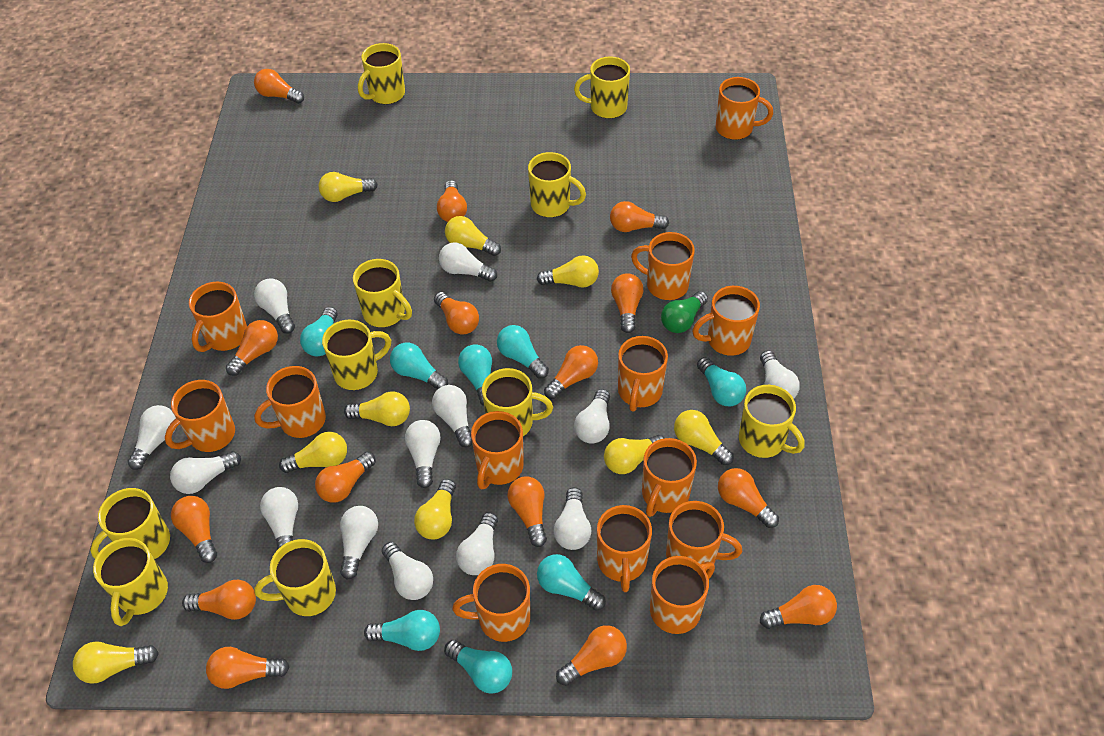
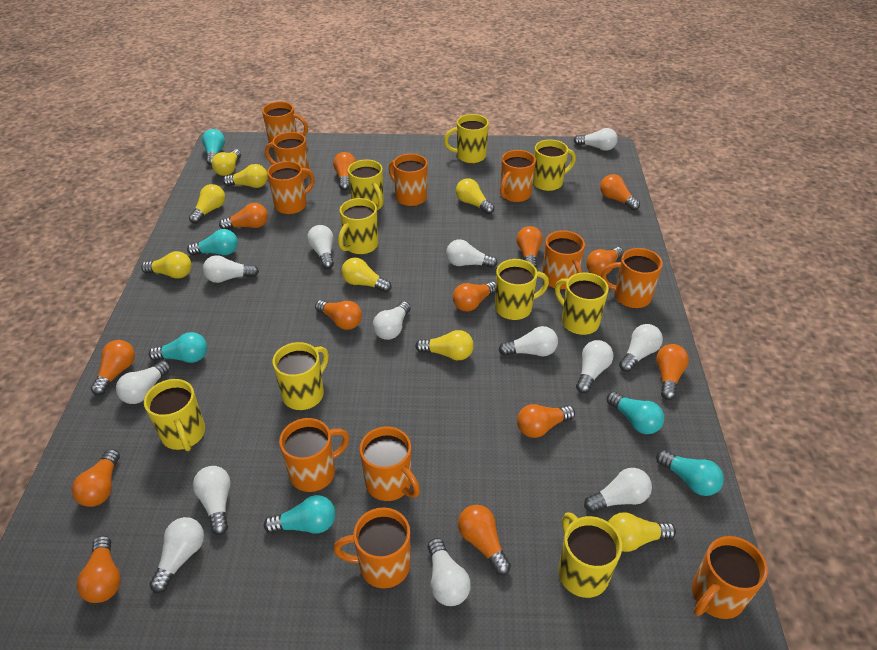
green light bulb: [661,291,708,333] = 1 -> none = 0
orange light bulb: [171,496,217,563] [182,580,256,620] [206,647,290,689] [226,320,278,376] [254,69,304,104] [315,452,376,503] [434,292,479,334] [437,180,467,222] [507,477,547,547] [544,345,598,399] [556,625,627,686] [610,201,669,232] [611,273,643,333] [718,468,779,528] [760,585,837,629] = 15 -> [72,449,120,507] [77,536,121,603] [91,340,135,395] [219,203,268,229] [315,300,362,330] [333,152,356,190] [453,281,496,311] [458,505,511,575] [517,226,543,267] [517,404,575,438] [586,247,624,276] [600,174,640,210] [656,344,689,400] = 13
orange mug: [165,380,235,452] [189,282,247,352] [254,366,326,438] [452,564,530,642] [471,411,524,489] [597,505,652,592] [618,336,668,412] [631,232,695,300] [642,438,697,517] [650,556,715,634] [666,501,742,571] [692,286,760,356] [716,77,773,140] = 13 -> [262,101,308,147] [265,132,309,180] [267,161,315,214] [279,418,349,492] [333,507,410,588] [360,427,420,501] [389,154,428,206] [500,150,536,202] [542,230,585,289] [601,248,663,308] [692,536,768,619] = 11
turquoise light bulb: [300,307,338,356] [364,610,440,651] [390,342,448,390] [444,640,512,694] [458,344,492,406] [497,325,549,379] [537,554,606,611] [697,357,746,406] = 8 -> [149,332,207,363] [187,229,238,255] [202,129,225,165] [264,495,335,534] [607,391,664,434] [656,450,724,496] = 6
yellow light bulb: [73,641,159,684] [279,432,347,473] [319,172,378,202] [344,391,410,426] [414,479,456,540] [445,216,501,256] [537,255,599,288] [604,435,664,474] [674,410,734,465] = 9 -> [141,251,192,279] [189,184,225,224] [211,149,241,176] [223,164,268,188] [341,258,392,292] [415,330,474,360] [456,178,494,214] [608,512,676,552] = 8
yellow mug: [90,488,170,559] [93,538,168,626] [254,539,336,616] [322,320,391,390] [353,259,412,327] [358,43,405,104] [482,368,553,436] [528,152,586,217] [574,57,630,118] [739,385,804,458] = 10 -> [144,379,205,451] [272,342,329,410] [338,198,378,255] [348,160,384,210] [444,114,489,163] [495,259,549,320] [533,139,576,191] [555,272,609,335] [558,512,622,598] = 9

